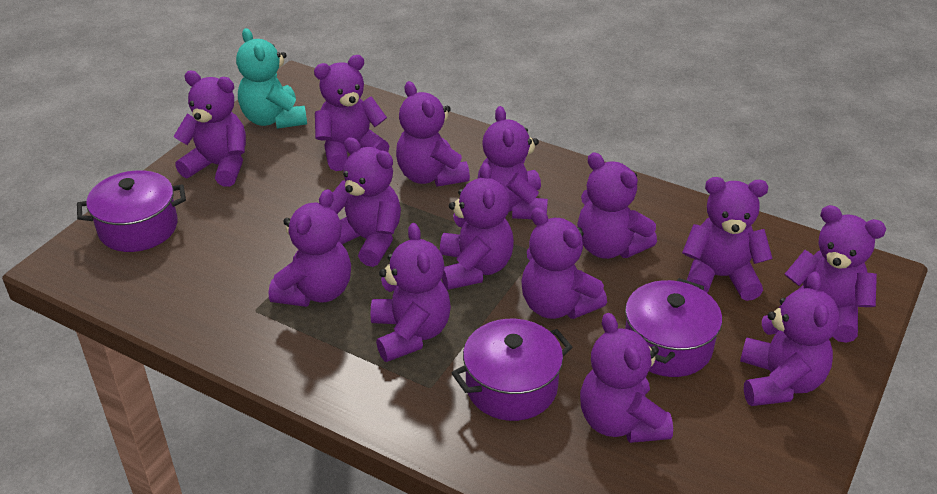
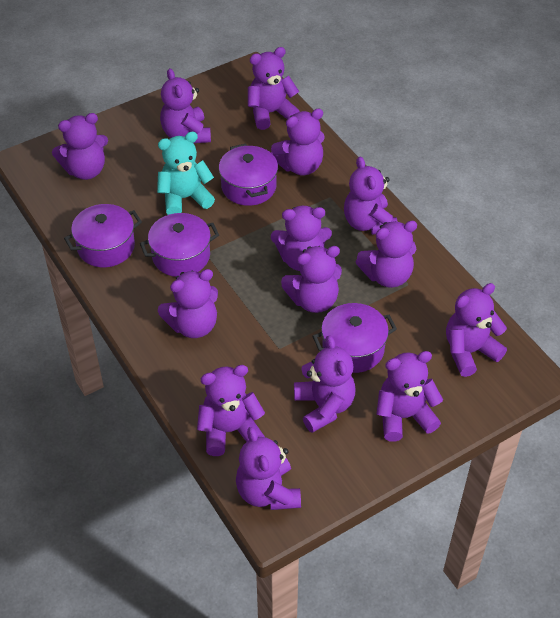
purple pot: [77,170,186,252] [452,319,572,421] [625,278,722,377] = 3 -> [64,204,142,267] [140,213,219,277] [219,144,278,206] [312,303,397,373] = 4

